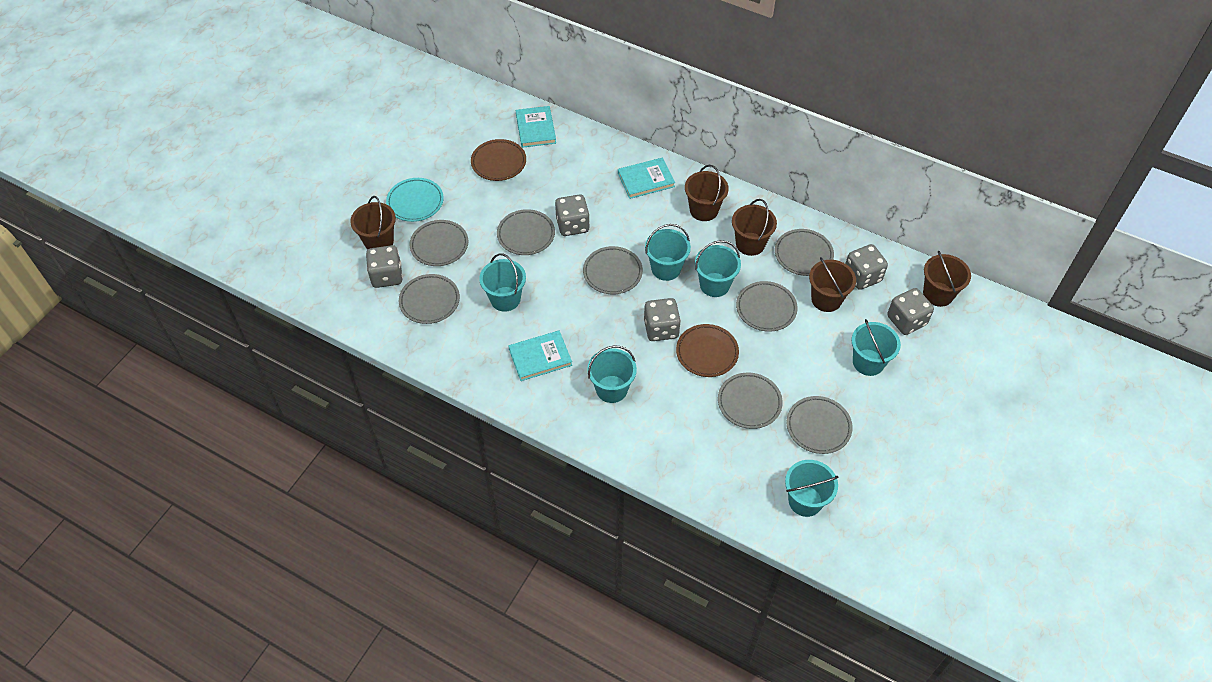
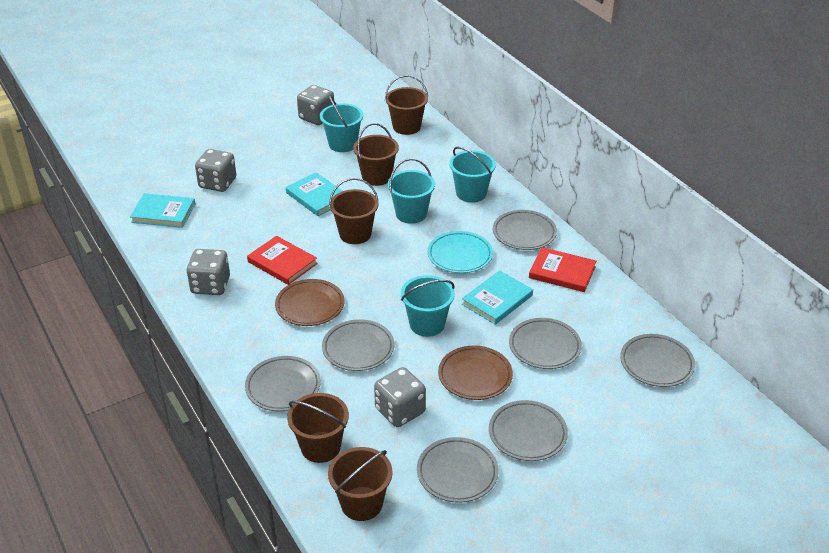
grey dice: [366,245,403,288] [555,194,590,236] [644,298,681,341] [845,244,888,290] [887,288,934,335] = 5 -> [187,249,230,295] [195,149,236,192] [297,85,334,125] [374,367,426,427] = 4
grey plate: [399,274,460,324] [410,220,469,266] [497,209,555,255] [583,246,643,294] [718,372,783,429] [736,281,798,332] [775,229,834,276] [786,396,853,454] = 8 -> [245,356,321,411] [322,319,394,371] [417,437,498,503] [489,400,568,461] [493,210,557,250] [509,318,582,369] [620,334,695,387] = 7
red book: none = 0 -> [247,236,318,285] [529,247,596,292] = 2
turquoise bucket: [479,253,526,312] [587,346,637,403] [645,224,691,281] [695,240,741,297] [785,460,838,517] [852,319,901,376] = 6 -> [320,95,363,152] [387,158,435,224] [401,275,455,337] [449,147,496,203] = 4

